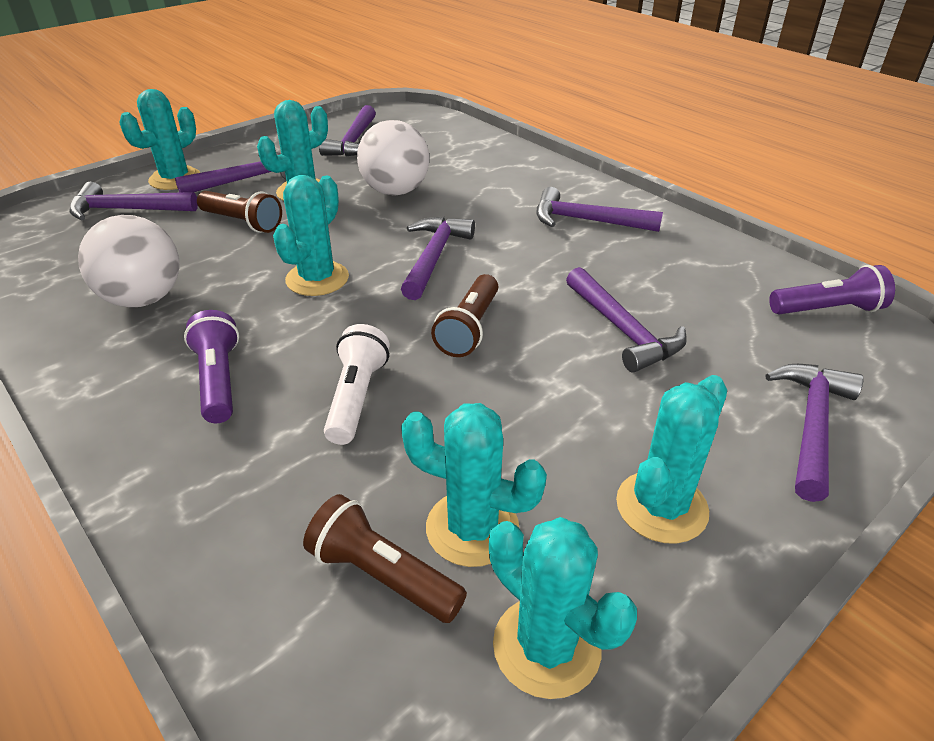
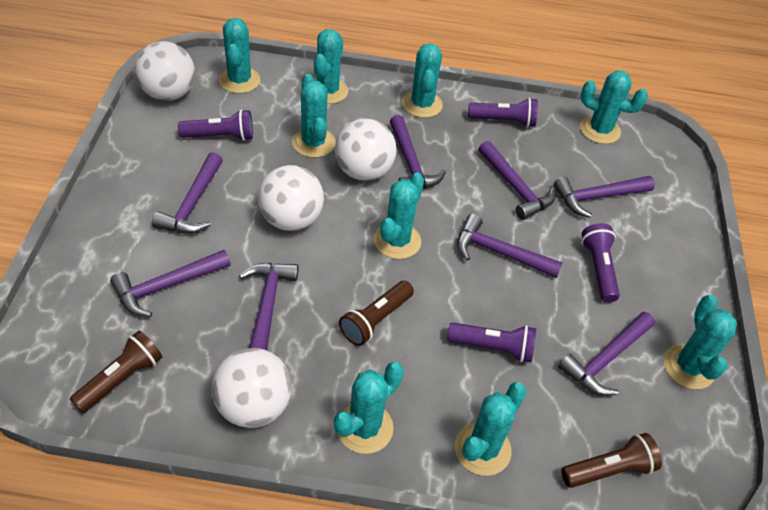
purple flashlight: [184,310,239,423] [769,265,895,314] = 2 -> [178,110,253,141] [447,322,536,362] [468,98,538,128] [581,223,620,303] = 4
purple hammer: [69,182,198,220] [175,152,286,193] [319,105,376,156] [401,216,475,300] [537,187,663,232] [566,267,687,373] [765,364,864,502] = 7 -> [110,250,231,317] [152,152,223,234] [239,263,299,351] [390,115,446,189] [457,214,563,278] [478,141,555,220] [554,176,655,218] [558,312,655,396] = 8
turquoise cactus: [119,89,201,190] [257,100,328,201] [273,175,349,296] [401,403,547,567] [489,517,637,699] [616,375,727,544] = 6 -> [219,18,260,94] [292,74,336,158] [314,29,348,104] [334,362,404,454] [374,173,424,259] [402,43,443,118] [455,382,527,476] [580,70,648,144] [664,295,737,389] = 9
white ball: [78,215,180,307] [357,120,429,196] = 2 -> [135,41,195,101] [212,348,292,428] [258,165,324,231] [335,119,397,181] = 4
white flashlight: [324,324,389,445] = 1 -> none = 0

